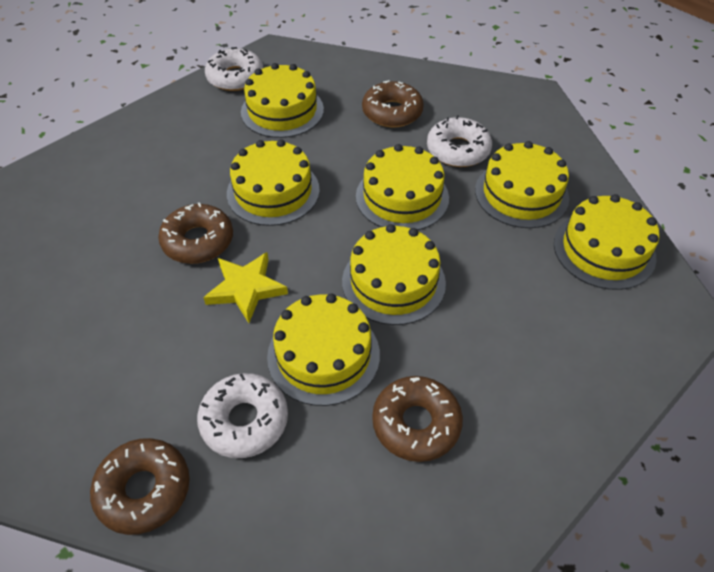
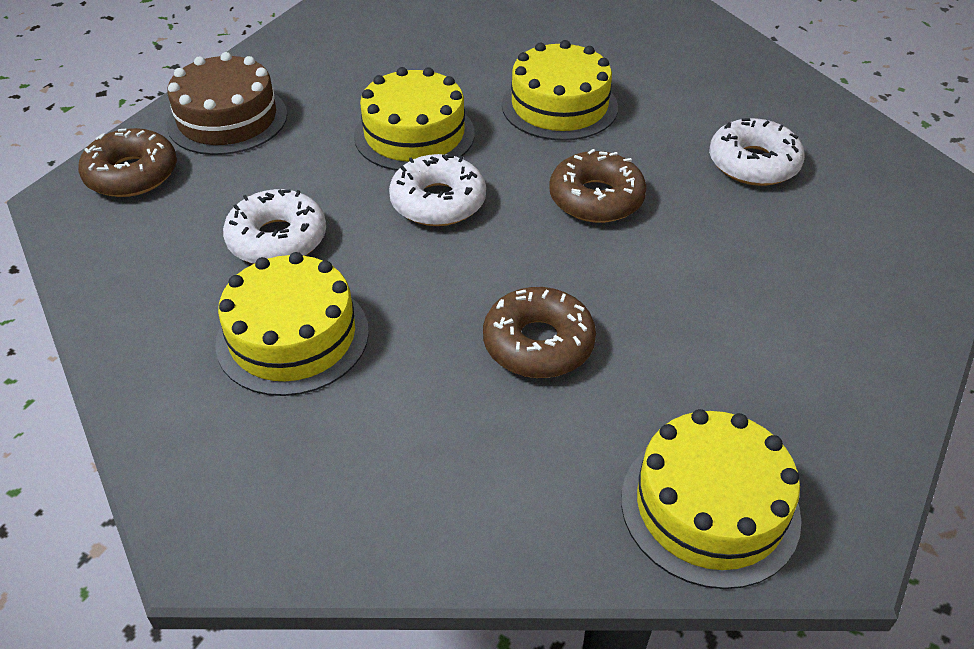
brown cake: none = 0 -> [167,52,287,155] = 1
brown donut: [90,438,190,535] [158,202,233,264] [362,80,424,128] [372,376,463,462] = 4 -> [78,128,177,197] [483,287,596,378] [549,149,647,223] = 3
yellow cake: [227,139,320,226] [241,63,324,138] [267,294,380,406] [342,224,446,325] [356,144,449,230] [475,141,569,228] [554,194,659,290] = 7 -> [215,252,369,396] [354,67,475,171] [502,40,618,141] [621,409,802,589] = 4
yellow star: [203,252,288,323] = 1 -> none = 0

